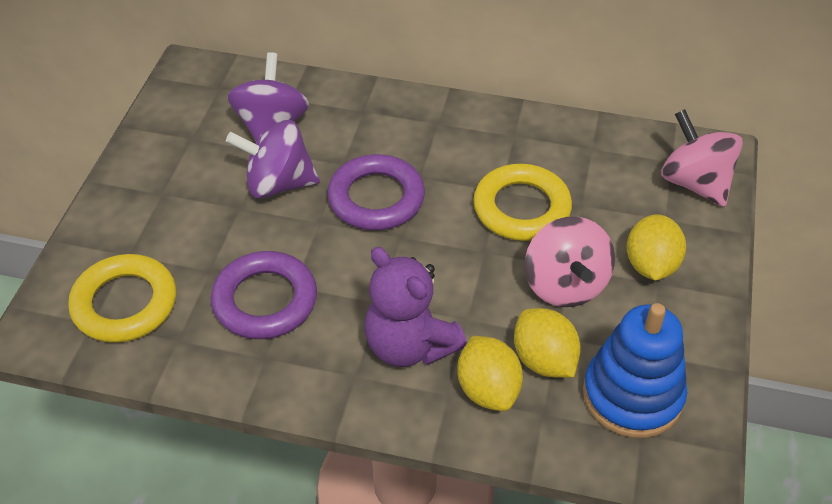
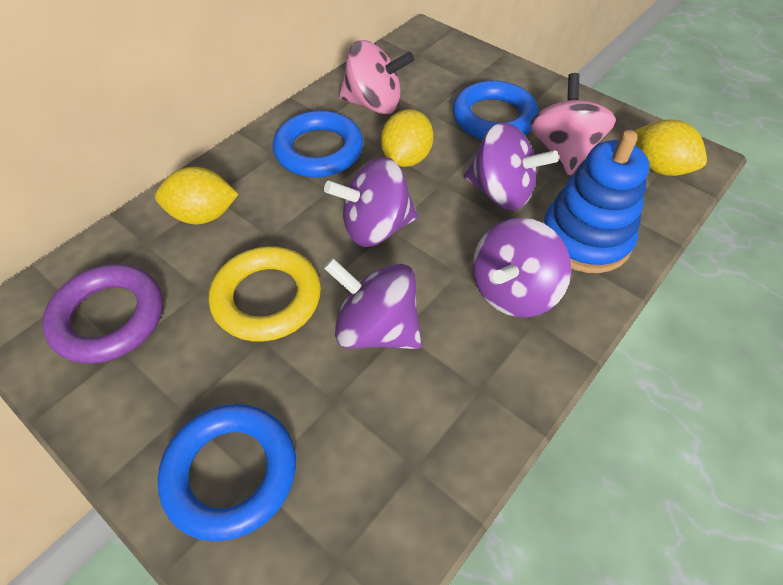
blue ring: none = 0 -> [157,404,296,542] [273,111,363,177] [453,80,539,140] = 3
purple ring: [211,251,317,339] [327,154,425,230] = 2 -> [42,264,163,363] = 1
purple spinning top: [226,120,320,199] [227,52,309,142] = 2 -> [324,157,418,247] [324,258,422,349] [464,122,559,211] [473,218,571,317] = 4
purple teddy bear: [365,247,467,367] = 1 -> none = 0
yellow ring: [68,254,176,343] [473,164,572,241] = 2 -> [209,246,321,342] = 1

